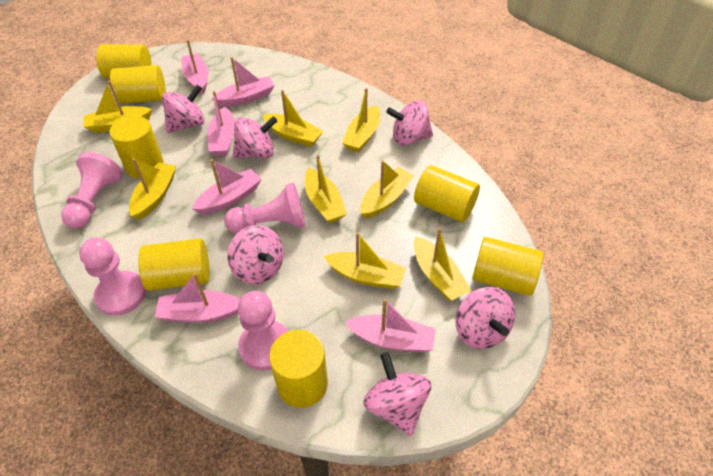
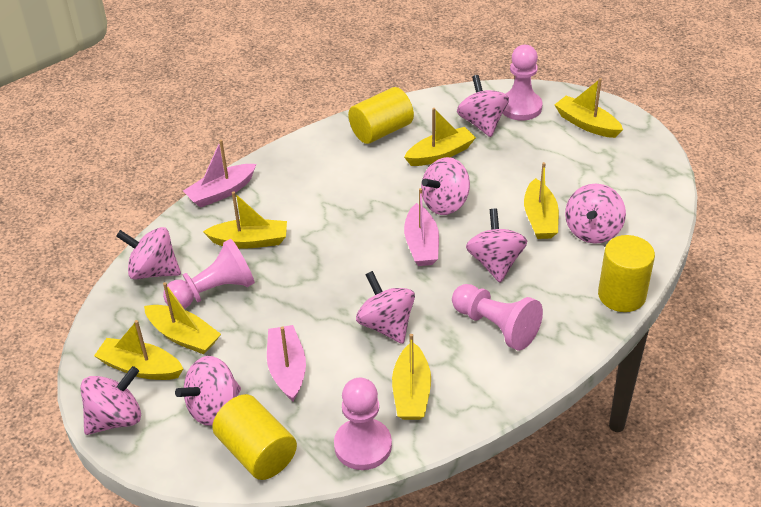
pink boat: [155,273,240,323] [182,40,209,94] [192,159,262,215] [207,91,235,156] [212,57,275,107] [344,299,436,352] = 6 -> [183,140,256,208] [267,325,306,401] [404,188,439,266] = 3
pink spinning top: [162,85,205,133] [227,225,284,284] [233,116,277,158] [363,352,431,436] [386,100,433,146] [455,287,515,349] = 6 -> [81,366,141,435] [116,227,181,280] [175,356,241,426] [356,271,415,344] [421,157,470,215] [457,75,509,137] [466,208,527,283] [565,183,626,244] = 8
yellow boat: [84,80,152,133] [129,158,176,220] [263,90,323,147] [305,154,347,223] [323,232,406,289] [342,88,380,152] [360,160,415,219] [413,228,471,301] = 8 -> [94,320,183,380] [144,282,221,354] [203,192,287,249] [392,334,431,420] [404,108,476,166] [524,162,559,239] [554,78,623,138] = 7
yellow cylinder: [96,44,152,79] [109,116,164,178] [110,65,166,104] [138,238,210,291] [269,330,328,408] [414,165,480,222] [472,237,544,296] = 7 -> [212,394,297,480] [348,87,414,144] [598,235,655,312] = 3

